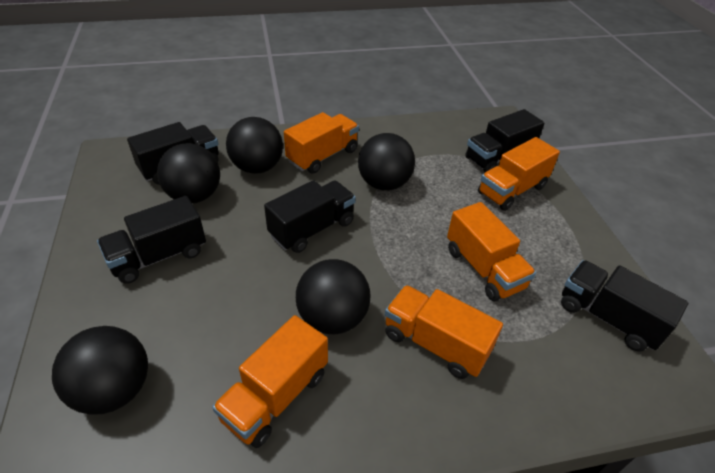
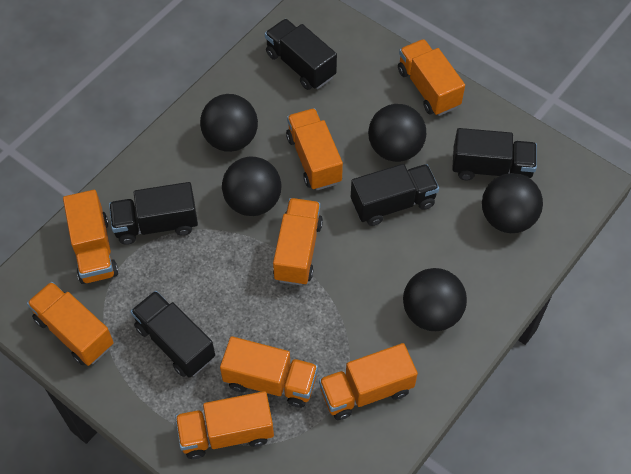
orange truck: [212,315,328,448] [284,112,359,174] [385,285,503,379] [447,202,536,301] [478,137,560,211] = 5 -> [27,282,114,366] [63,190,118,284] [175,391,274,459] [220,336,318,408] [273,198,323,286] [286,108,343,190] [319,343,418,420] [398,39,465,116] = 8

